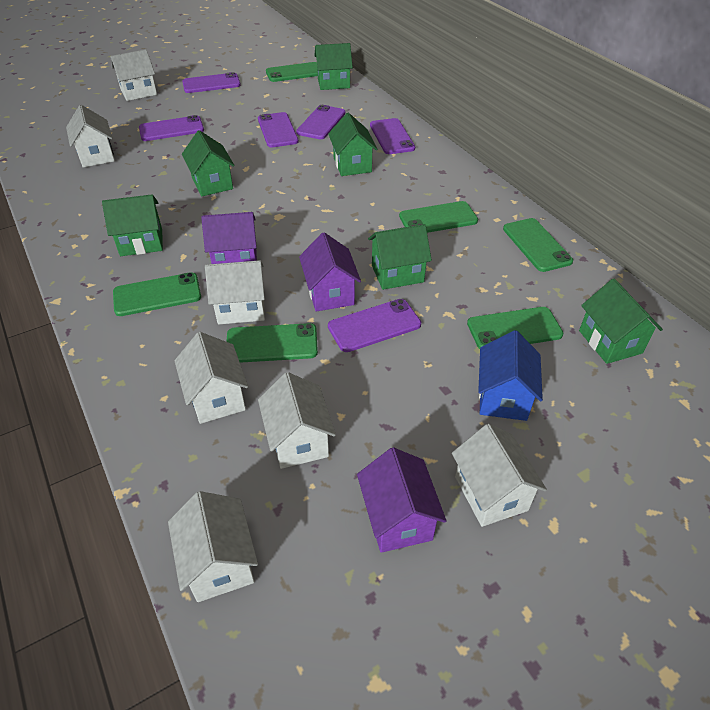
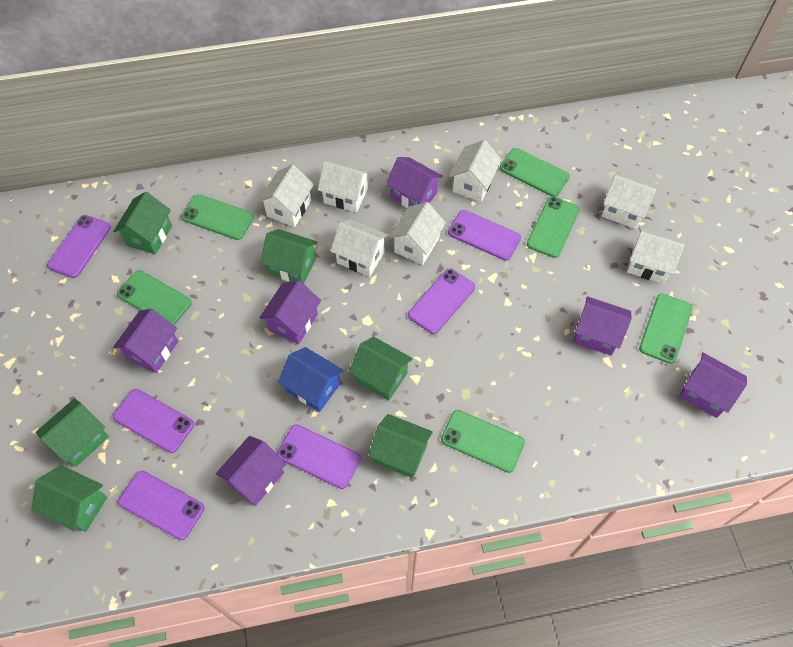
purple house: [201,212,257,264] [299,232,361,311] [357,447,446,553] = 3 -> [113,308,178,373] [216,436,286,506] [260,280,321,344] [386,157,443,208] [573,296,632,356] [679,353,747,418] = 6

